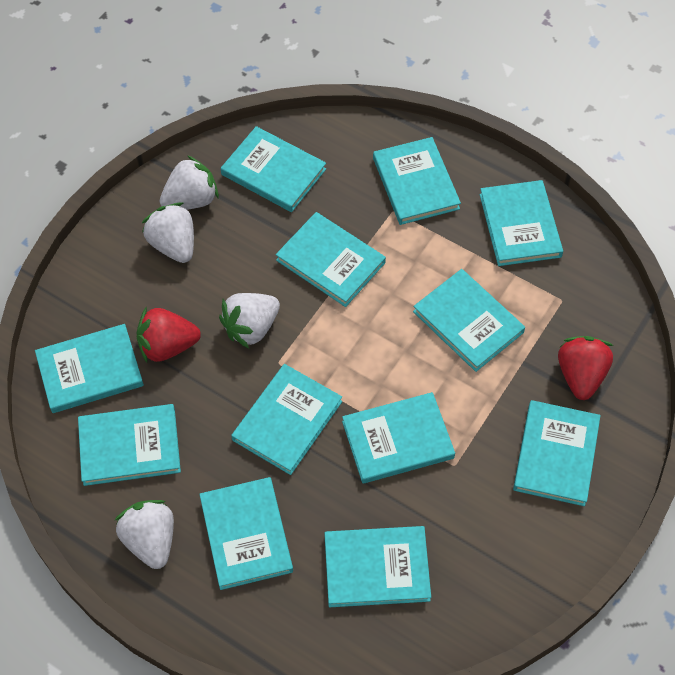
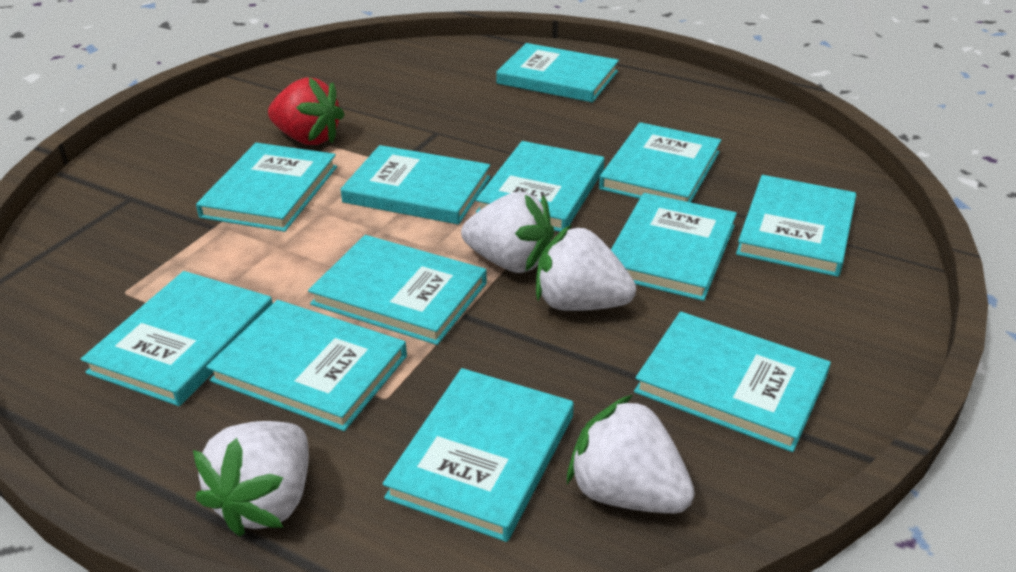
red strawberry: [136,306,201,363] [558,336,614,400] = 2 -> [268,77,345,145] = 1

